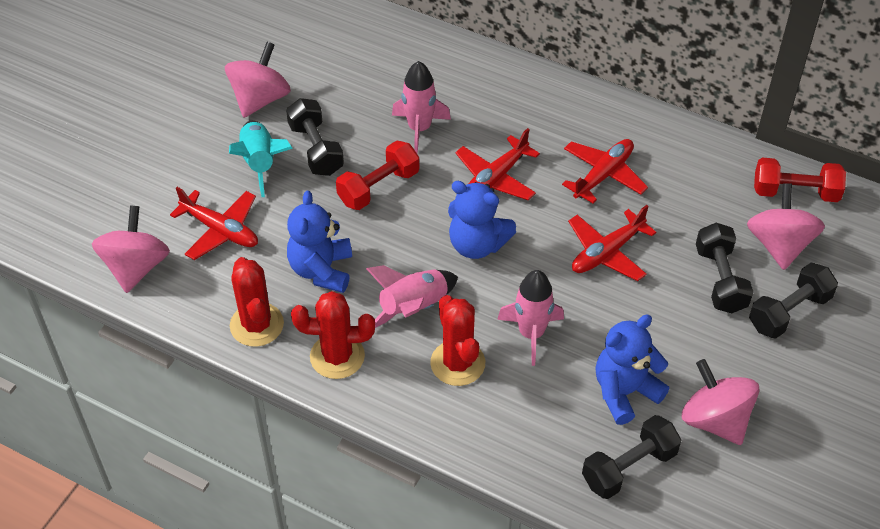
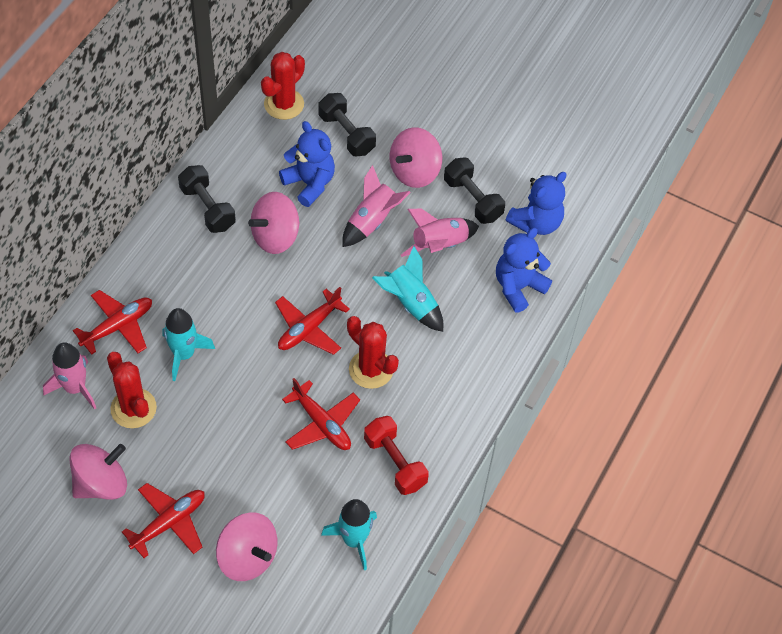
black dumbbell: [286,98,344,176] [582,415,681,499] [696,223,753,313] [749,263,838,339] = 4 -> [178,165,236,233] [318,93,376,156] [444,157,505,224] = 3
red dumbbell: [336,140,419,210] [754,158,846,202] = 2 -> [364,416,429,495] = 1
turquoise rocket: [229,121,293,197] = 1 -> [162,308,215,381] [321,499,377,570] [372,246,443,332] = 3

